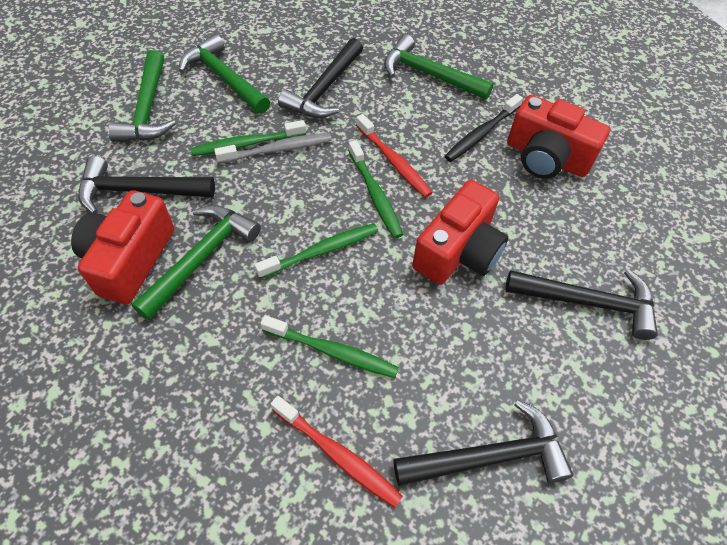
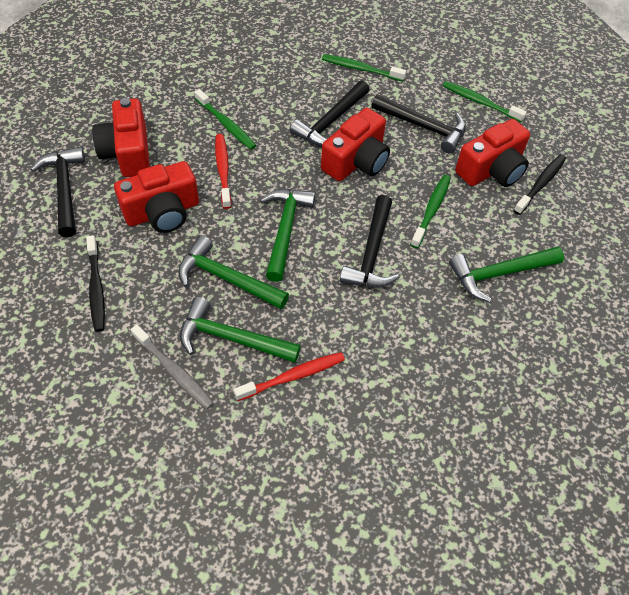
black toothbrush: [445,94,523,162] = 1 -> [86,235,105,332] [513,154,566,215] = 2
red camera: [71,190,174,304] [412,180,508,285] [507,95,610,179] = 3 -> [92,98,150,177] [114,161,199,233] [321,108,390,181] [455,119,530,187] = 4

